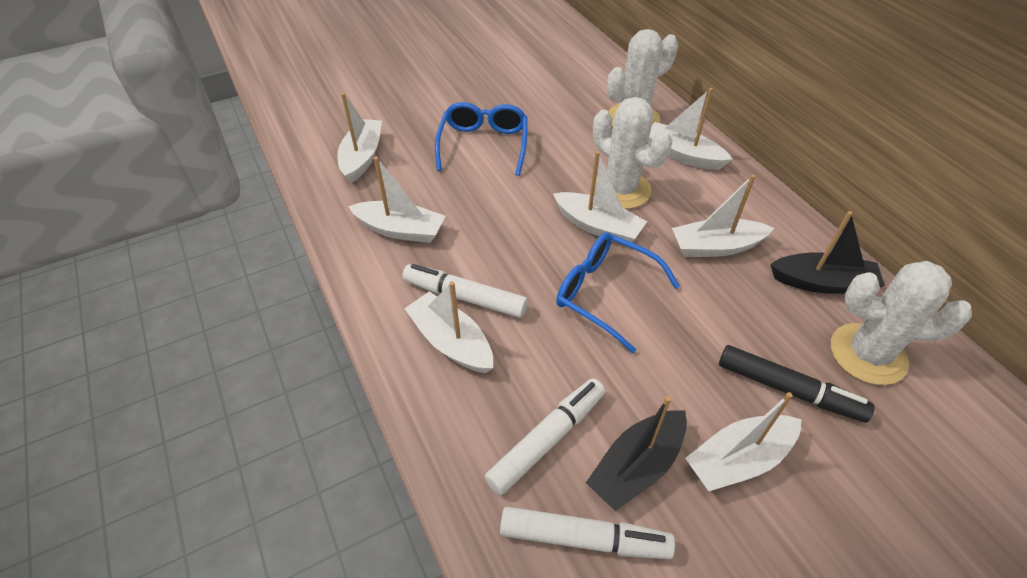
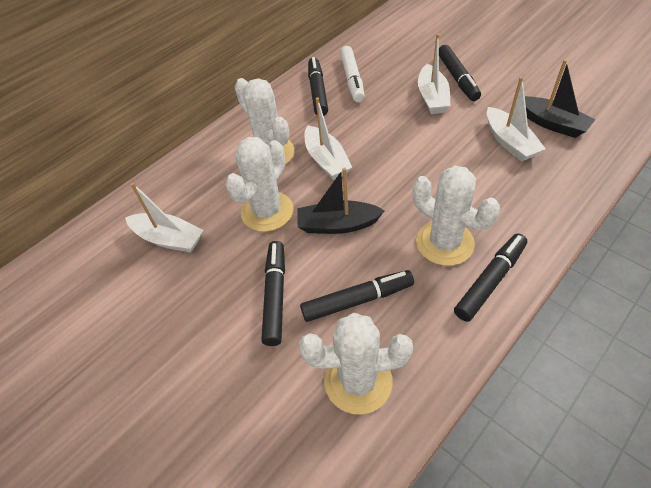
black marker: [719,345,875,423] = 1 -> [261,241,285,346] [300,270,414,322] [308,57,328,116] [439,45,481,101] [454,233,528,322] = 5
blue glasses: [435,102,528,176] [556,232,680,353] = 2 -> none = 0
white boat: [337,93,382,183] [348,157,445,243] [404,281,493,373] [553,151,647,242] [648,88,732,170] [672,175,774,257] [685,392,802,491] = 7 -> [125,183,203,253] [304,97,352,180] [418,34,450,114] [487,77,546,162] = 4
white cactus: [593,97,672,209] [607,29,678,127] [831,261,972,385] = 3 -> [225,137,294,232] [235,78,294,165] [299,313,413,415] [412,166,500,266] = 4
white marker: [402,264,528,318] [485,378,605,495] [500,507,675,559] = 3 -> [340,46,365,102] = 1

